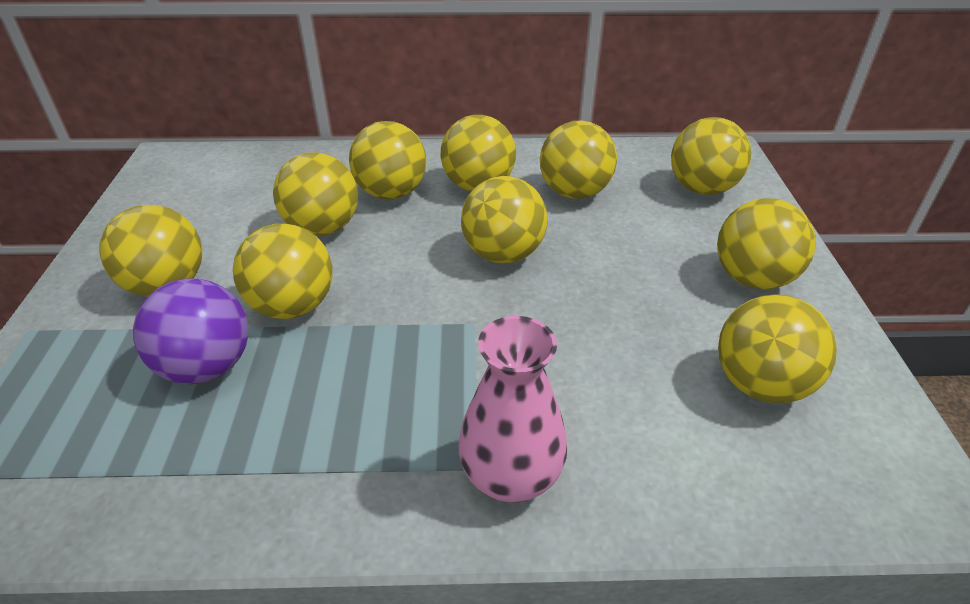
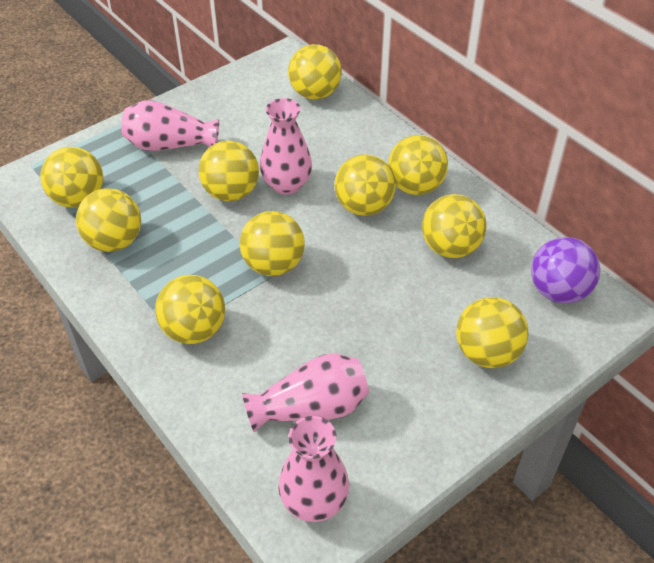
pink vase: [459,316,567,503] = 1 -> [121,100,219,151] [242,353,369,432] [260,98,312,195] [278,416,349,522] = 4

